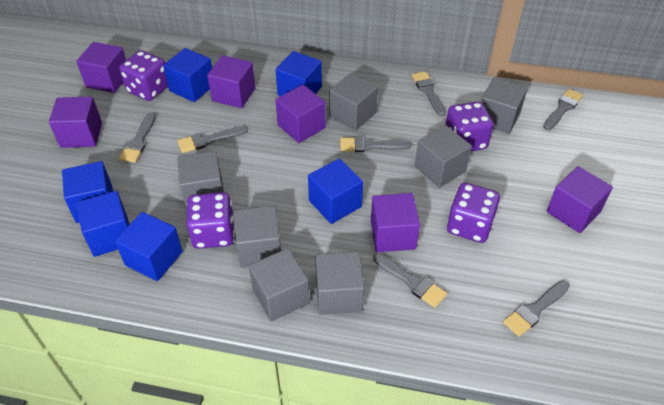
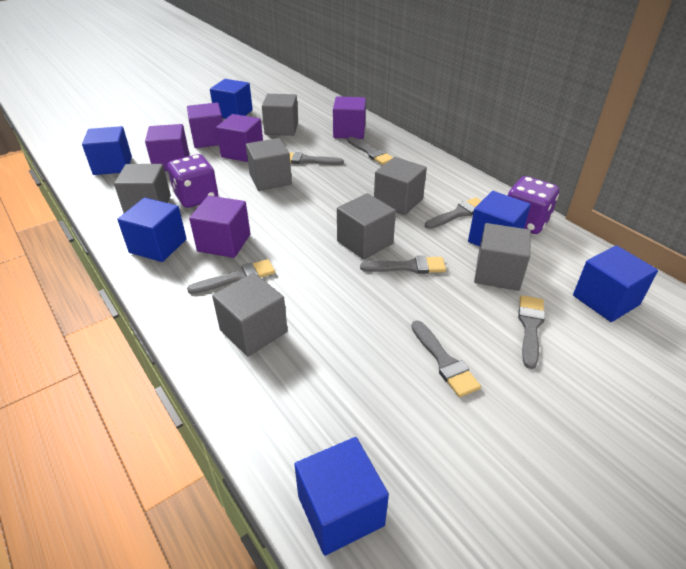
purple cube: [49,97,102,148] [76,42,126,93] [207,55,255,108] [276,85,326,143] [371,193,420,252] [546,166,613,233] = 6 -> [145,124,189,171] [187,102,223,148] [189,196,250,258] [216,114,263,162] [333,96,366,139] = 5
purple dice: [119,50,168,101] [186,192,234,249] [445,102,494,151] [447,183,500,243] = 4 -> [167,154,218,208] [507,176,559,234] = 2

